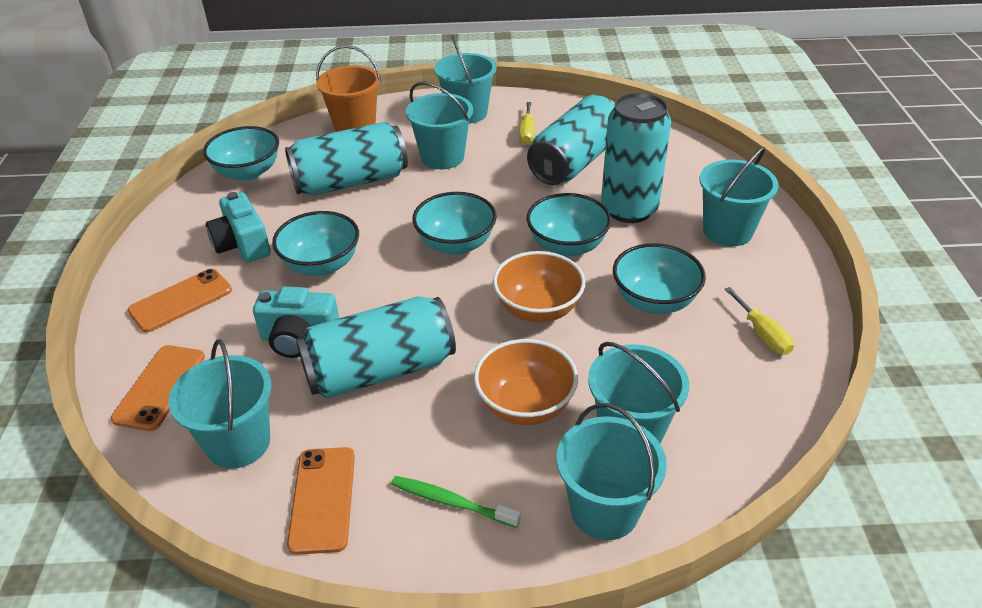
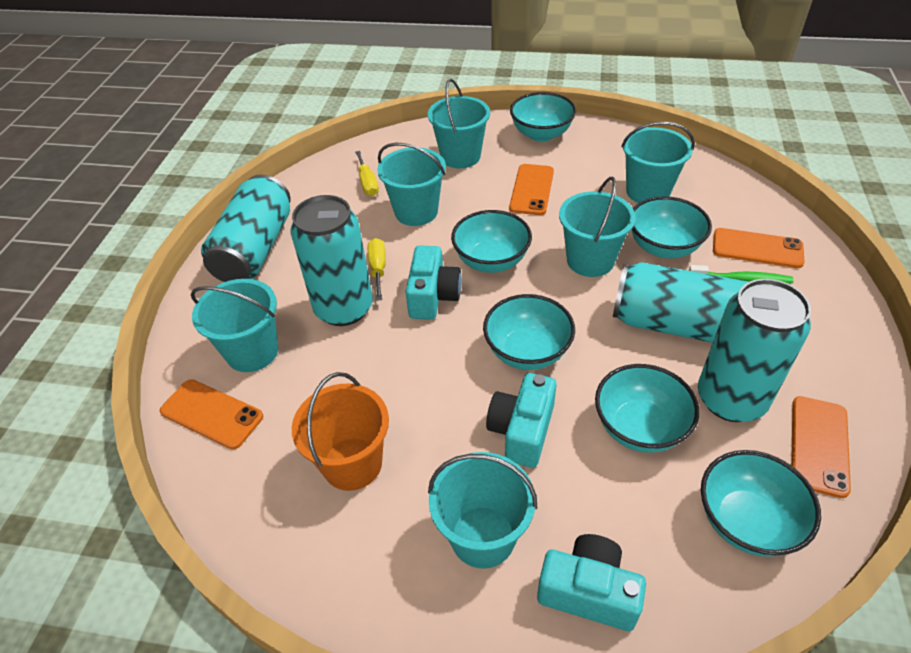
orange bowl: [474,339,578,425] [493,251,585,323] = 2 -> none = 0
orange phone: [111,345,205,431] [127,269,232,332] [287,447,355,555] = 3 -> [160,379,263,449] [509,164,554,215] [713,228,805,268] [791,396,851,498] = 4
turquoise bowl: [203,126,279,181] [272,211,359,276] [413,192,497,255] [527,193,612,257] [613,243,706,314] = 5 -> [451,210,532,273] [483,294,575,370] [510,92,576,142] [595,364,699,453] [631,196,712,258] [701,450,821,557] = 6
turquoise camera: [206,192,271,262] [253,287,339,358] = 2 -> [405,245,462,320] [486,373,556,468] [537,534,646,631] = 3

